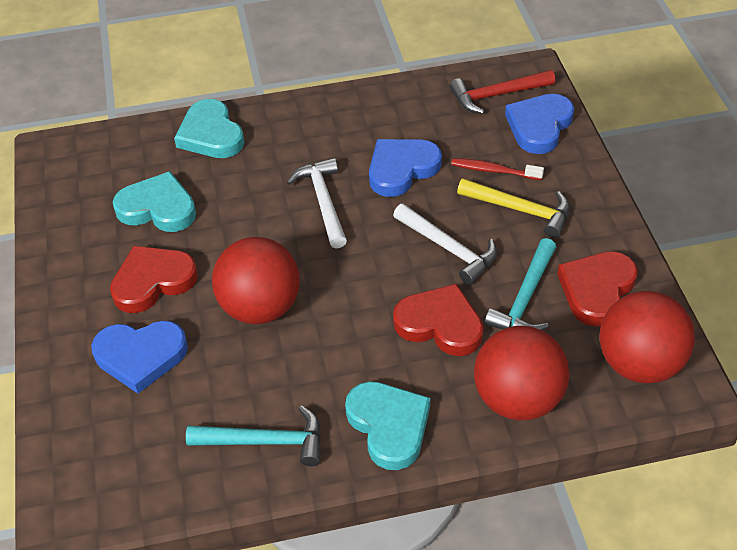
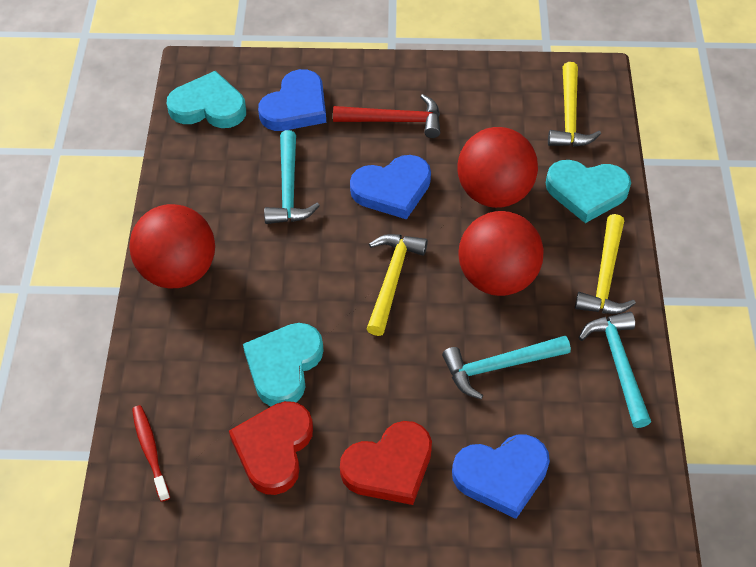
red heart: [110,246,198,313] [393,284,484,356] [557,251,638,326] = 3 -> [229,401,313,495] [340,421,432,505] = 2
turquoise hammer: [186,405,321,466] [485,238,556,330] = 2 -> [264,130,320,224] [442,336,571,400] [579,312,651,428] = 3
white hammer: [287,158,347,249] [393,204,497,285] = 2 -> none = 0
yellow hammer: [457,178,570,238] = 1 -> [367,234,428,336] [548,62,601,146] [575,214,636,314] = 3

